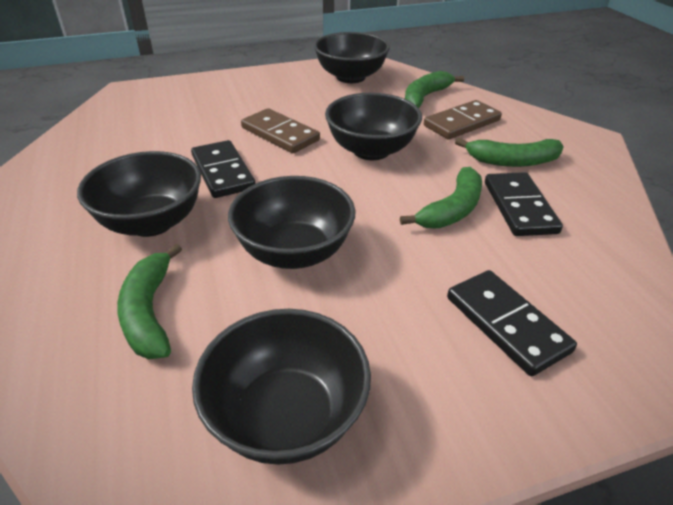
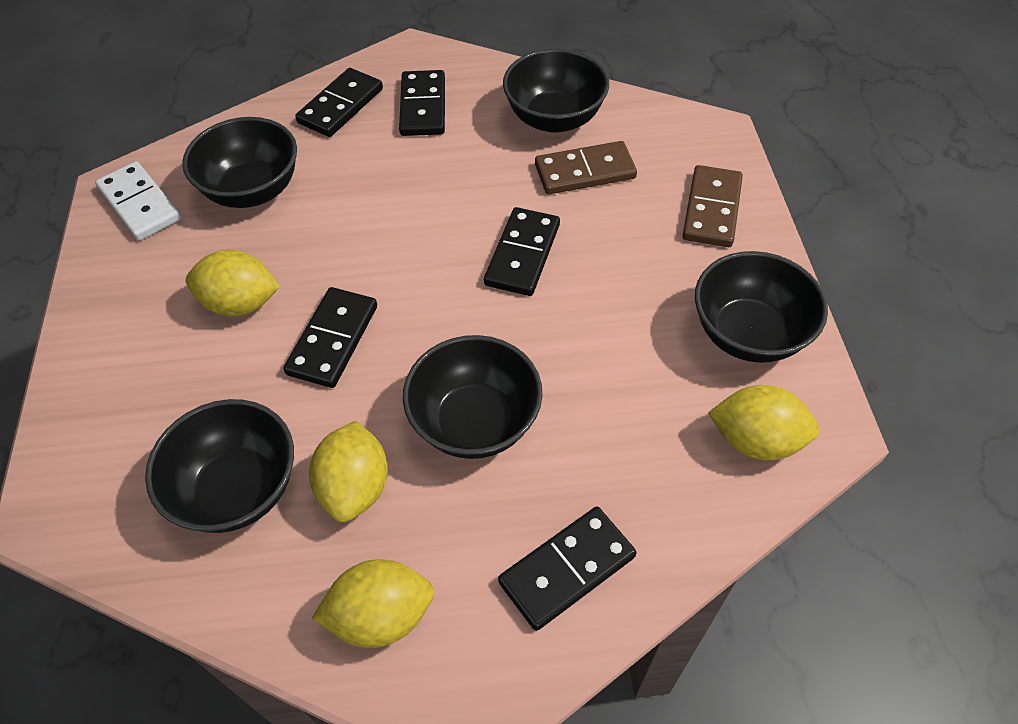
black domino: [191,140,256,198] [447,270,577,376] [485,172,563,236] = 3 -> [283,287,377,388] [295,68,383,137] [399,70,445,136] [484,207,560,296] [498,507,636,631] = 5
green banana: [117,244,182,359] [400,167,482,229] [405,71,464,108] [455,138,564,167] = 4 -> none = 0
white domino: none = 0 -> [95,161,181,241] = 1
yellow lemon: none = 0 -> [186,250,280,316] [309,421,388,522] [312,559,434,648] [708,385,819,460] = 4

